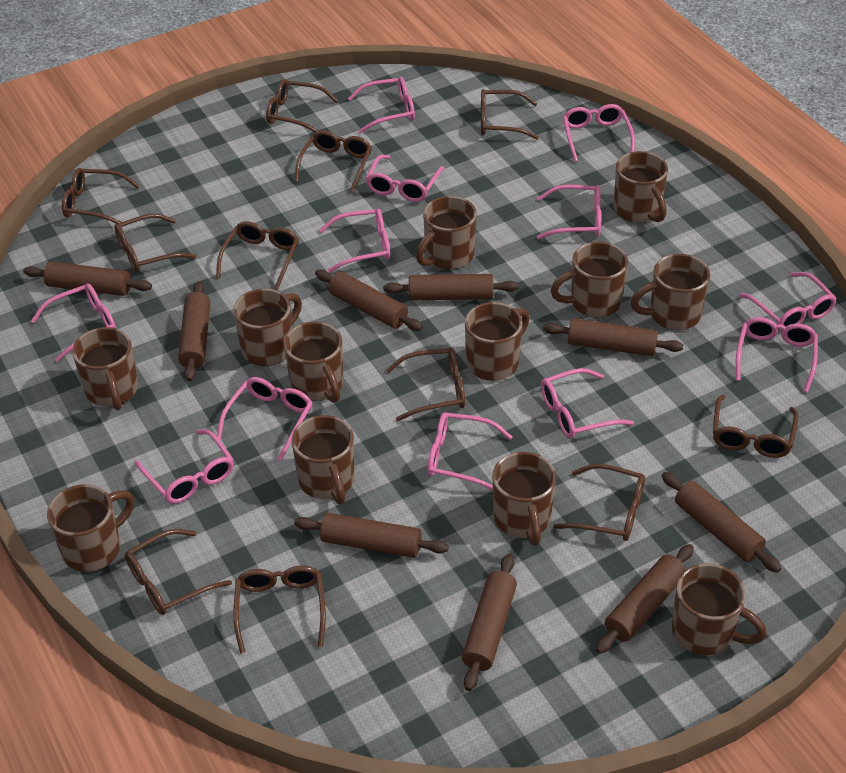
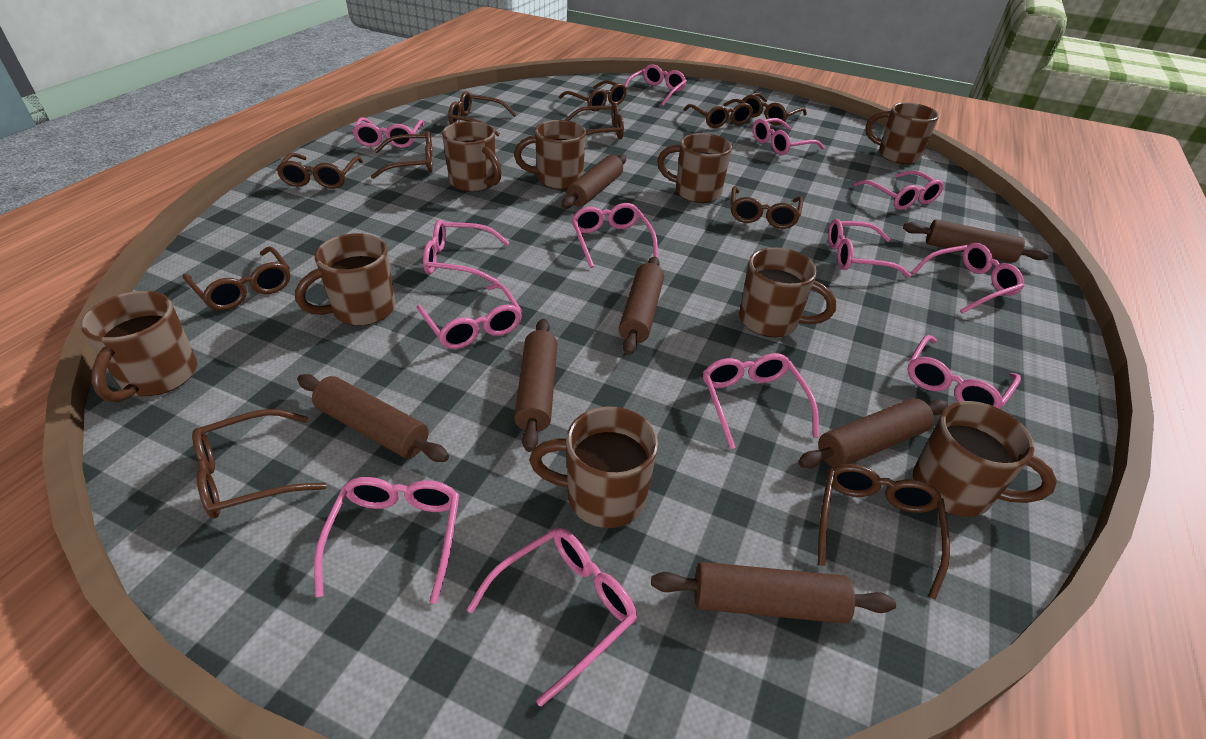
brown mug: [47,484,134,572] [72,327,138,410] [233,288,302,366] [284,322,343,403] [292,415,354,504] [416,196,477,269] [465,302,530,381] [492,452,556,546] [551,242,628,318] [614,151,668,223] [631,254,710,330] [672,563,767,655] = 12 -> [81,291,197,402] [295,233,396,326] [442,121,502,192] [514,120,586,189] [529,406,658,528] [657,133,732,203] [739,247,836,337] [866,103,939,164] [913,401,1057,517] = 9
brown rolling pin: [23,261,152,296] [178,281,210,382] [294,513,449,558] [315,270,423,331] [383,274,519,300] [462,554,517,691] [543,318,683,356] [596,544,694,654] [662,472,781,573] = 9 -> [297,374,449,462] [514,318,557,452] [561,155,626,209] [619,256,664,355] [651,562,896,624] [798,398,948,468] [903,219,1049,263] = 7
pink glasses: [31,283,116,362] [135,429,234,504] [217,377,313,461] [319,209,390,273] [347,76,415,133] [365,155,444,202] [427,413,512,490] [537,185,601,239] [541,368,634,439] [563,104,635,162] [736,317,818,392] [739,272,837,331] = 12 -> [314,477,459,604] [352,117,424,148] [417,283,522,349] [423,219,510,284] [467,528,637,707] [571,203,658,268] [625,64,687,106] [703,353,819,449] [752,118,825,155] [828,219,912,278] [854,170,944,210] [908,335,1021,409] [911,243,1024,314] = 13

